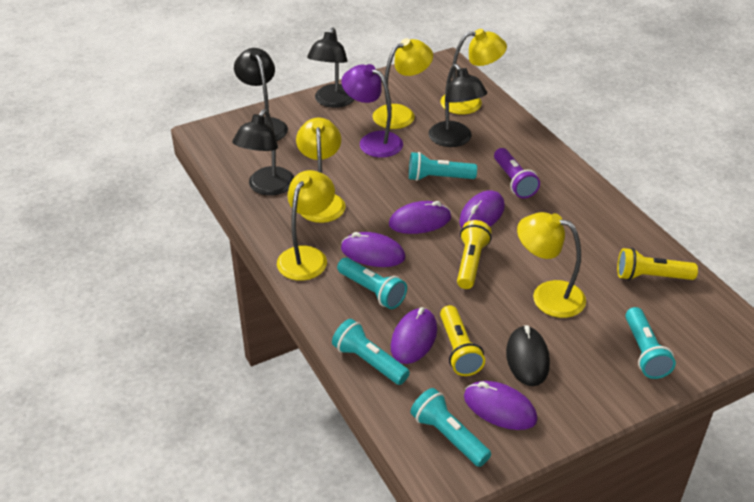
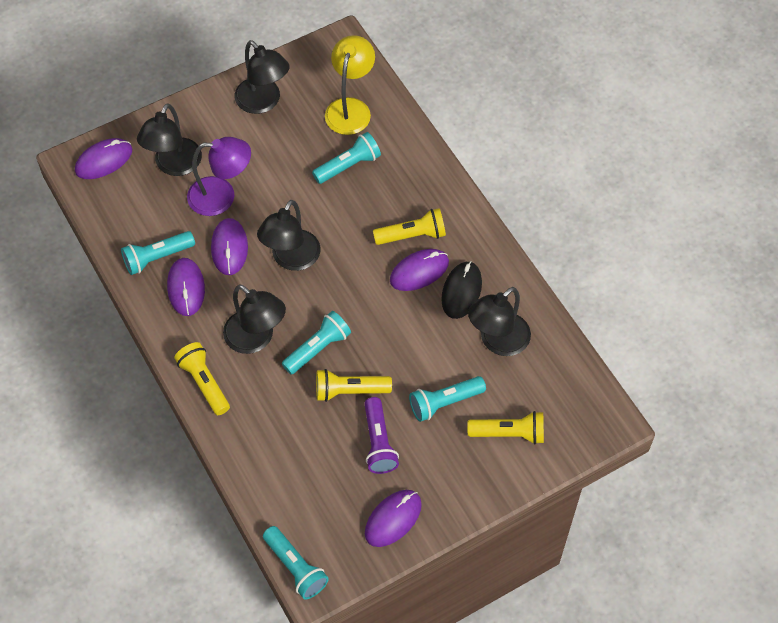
black lamp: [232,109,294,196] [234,48,288,141] [307,27,354,108] [428,64,487,147] = 4 -> [137,103,202,176] [223,284,286,354] [235,40,290,114] [257,200,321,271] [468,287,531,356] = 5
yellow flashlight: [440,305,485,376] [457,220,492,289] [617,248,698,280] = 3 -> [174,342,230,415] [316,369,392,402] [373,208,446,245] [467,411,544,444] = 4
yellow lamp: [277,170,335,281] [296,118,346,223] [373,38,433,129] [440,29,507,114] [517,212,586,318] = 5 -> [325,35,375,135] = 1

